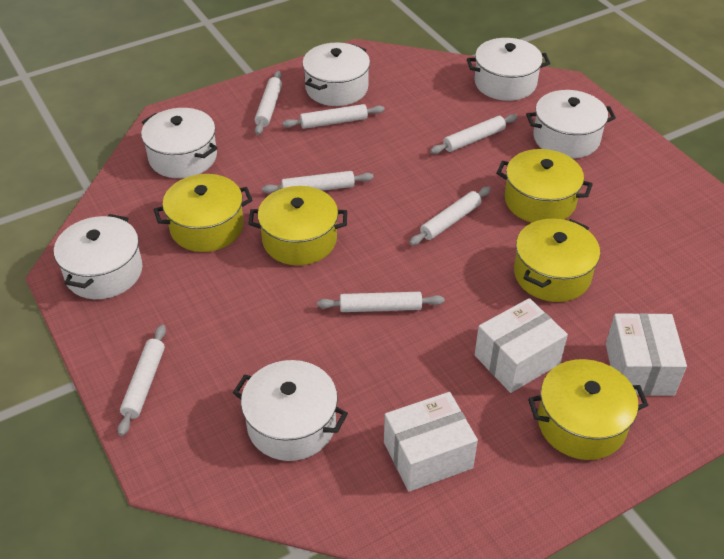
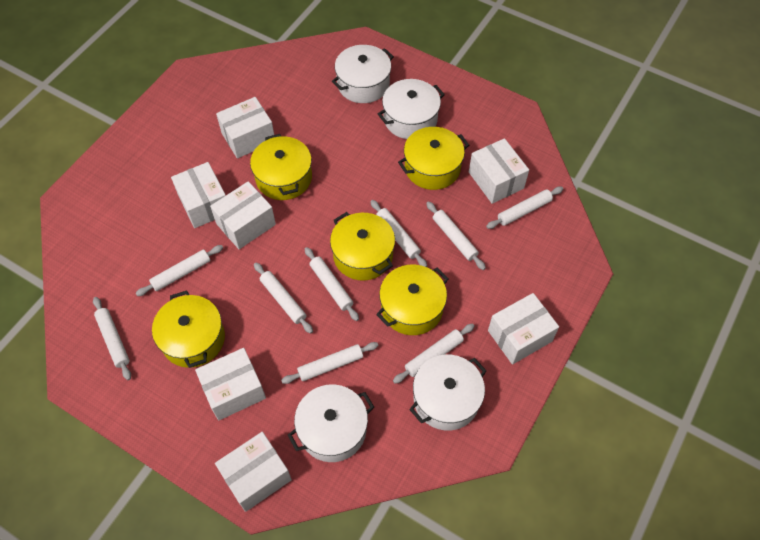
white box: [384,392,478,492] [475,298,568,393] [606,313,687,396] = 3 -> [171,162,226,228] [195,348,266,421] [210,181,276,249] [215,432,292,512] [216,97,274,158] [469,138,529,204] [488,293,559,365] = 7
white pot: [54,214,143,299] [141,108,218,178] [233,360,348,461] [302,43,370,106] [467,38,550,101] [526,90,616,158] = 6 -> [288,384,374,462] [332,45,394,103] [378,79,445,139] [409,355,487,431] = 4
white rolling pin: [118,325,166,436] [255,71,282,135] [262,171,374,193] [282,104,385,129] [317,292,444,312] [409,187,491,245] [430,114,518,154] = 7 -> [93,297,131,380] [135,245,223,296] [254,262,313,334] [281,342,379,384] [305,247,359,321] [370,200,427,267] [393,323,475,384] [426,202,486,270] [486,187,563,229] = 9

